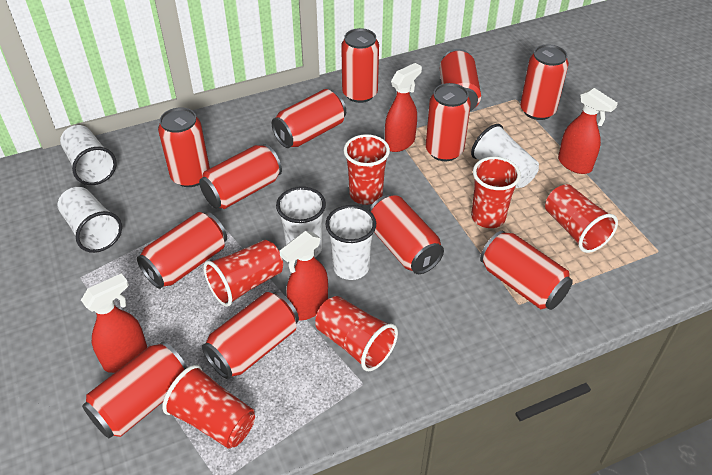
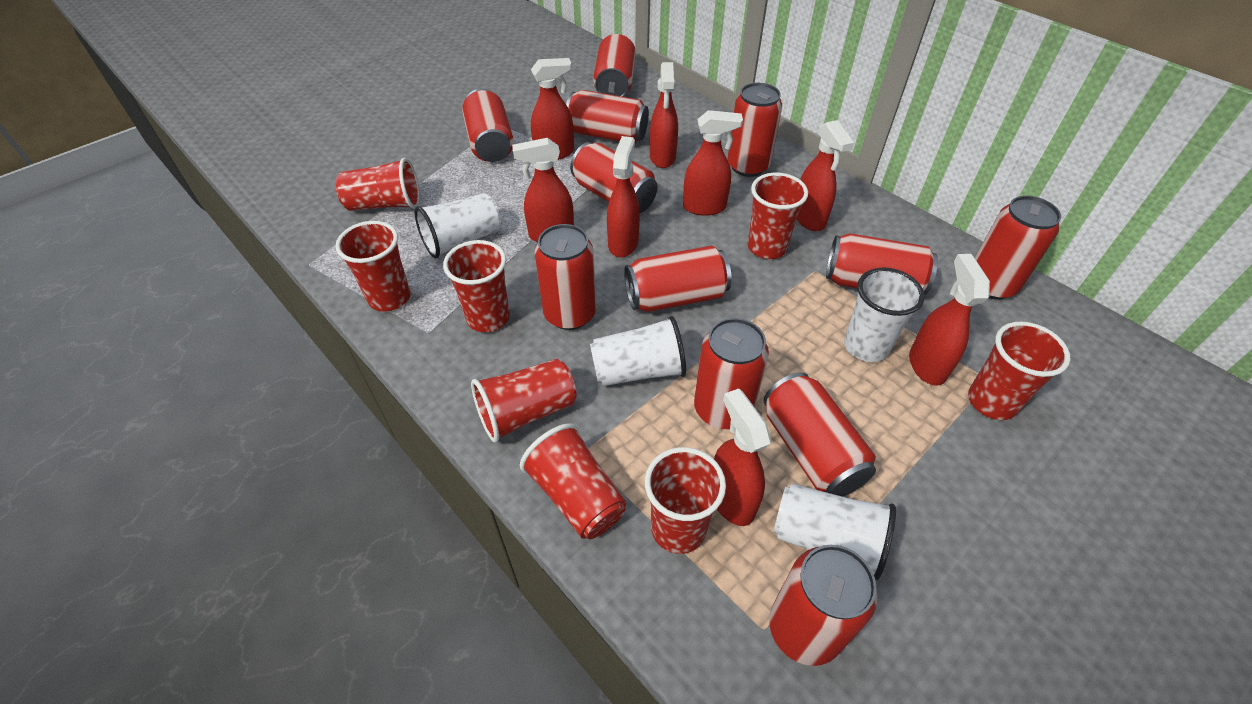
red cup: [162,365,255,449] [203,240,283,307] [315,296,398,371] [344,134,390,205] [471,157,521,228] [545,184,618,253] = 6 -> [336,158,420,211] [336,221,411,311] [443,240,510,332] [471,359,577,443] [520,423,626,539] [645,447,726,554] [748,173,808,259] [968,321,1070,420] = 8
red spray bottle: [81,273,147,373] [279,231,328,320] [385,63,422,152] [558,88,618,174] = 4 -> [512,138,574,242] [531,58,574,160] [607,136,640,257] [650,62,678,168] [683,110,743,216] [714,389,771,526] [797,120,854,231] [909,254,990,386] = 8
white cup: [58,187,122,253] [60,125,117,185] [276,187,326,257] [325,205,376,280] [471,124,539,188] = 5 -> [414,193,501,258] [590,316,686,386] [774,483,896,580] [844,268,925,362] = 4

